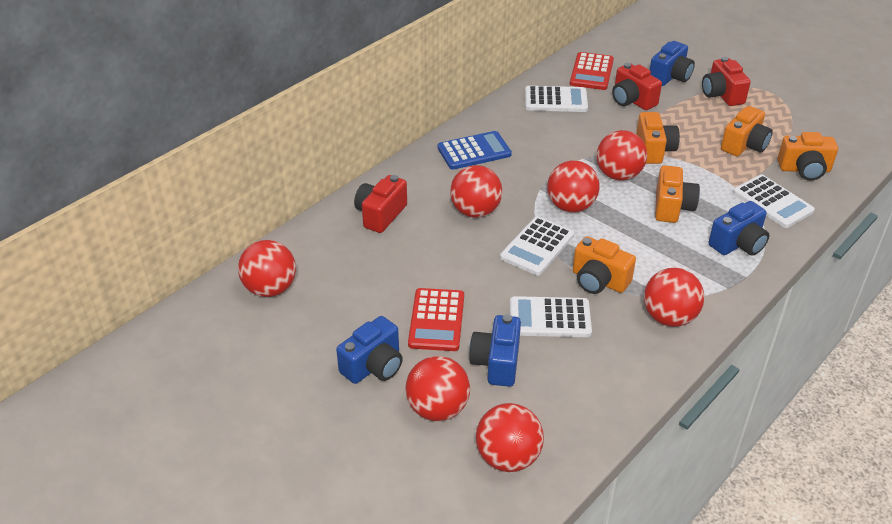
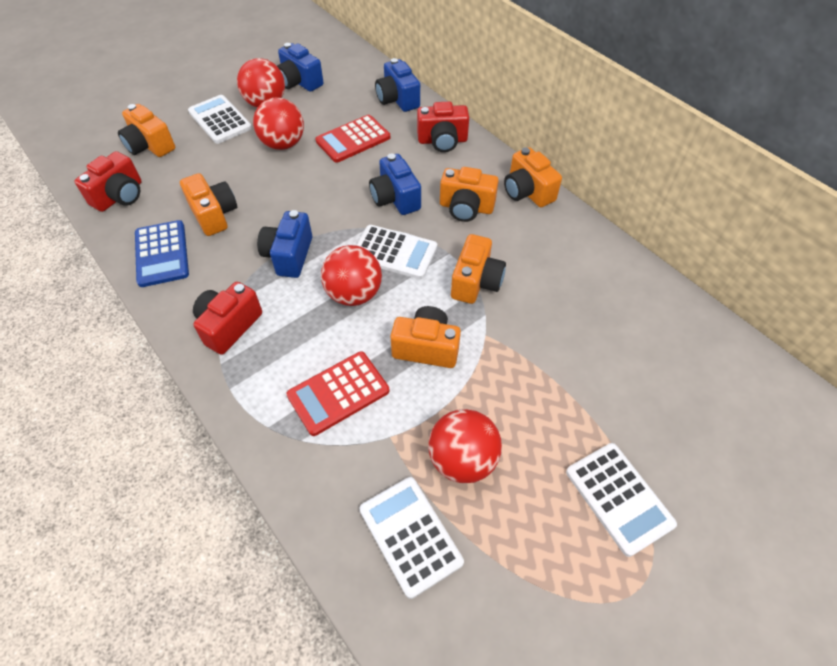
orange camera: [573,236,636,294] [636,112,680,164] [655,165,700,223] [721,106,773,156] [777,132,838,181] = 5 -> [118,104,175,157] [180,173,237,236] [390,306,461,368] [440,167,499,222] [451,234,506,304] [504,147,562,207] = 6
red ball: [238,240,296,297] [405,356,470,421] [450,165,502,218] [476,403,544,472] [547,160,600,212] [597,130,647,181] [644,268,704,327] = 7 -> [237,58,285,108] [253,97,304,150] [321,245,382,306] [428,409,502,484] = 4

